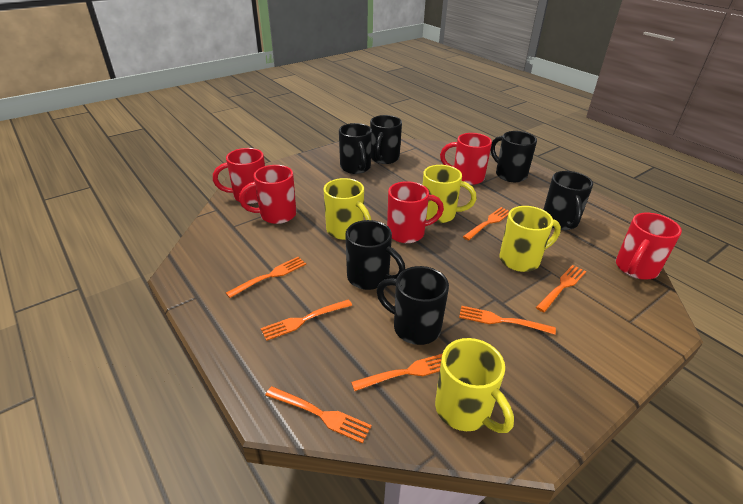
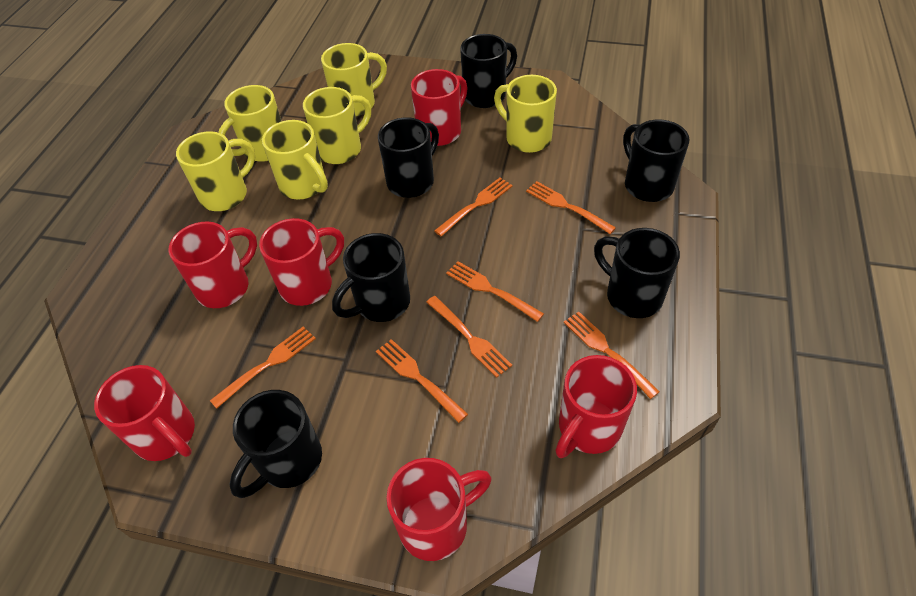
red mug: [213,148,265,204] [239,165,296,224] [387,181,444,243] [440,133,492,185] [616,213,682,280] = 5 -> [94,365,195,461] [169,222,257,308] [259,218,344,306] [386,458,492,561] [411,69,468,146] [555,355,637,458] = 6
yellow mug: [324,178,371,240] [423,165,477,223] [435,338,514,433] [499,206,561,272] = 4 -> [176,131,255,211] [218,85,282,162] [262,120,328,199] [303,87,371,164] [321,43,387,116] [494,75,557,153] = 6

